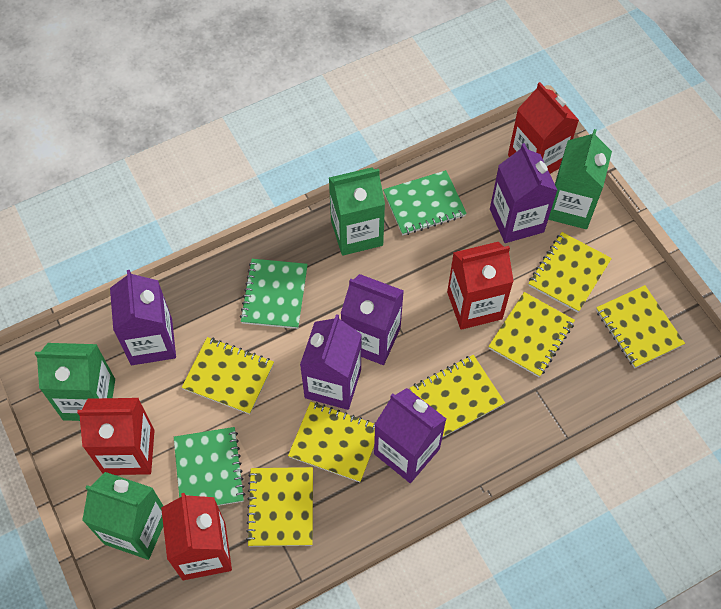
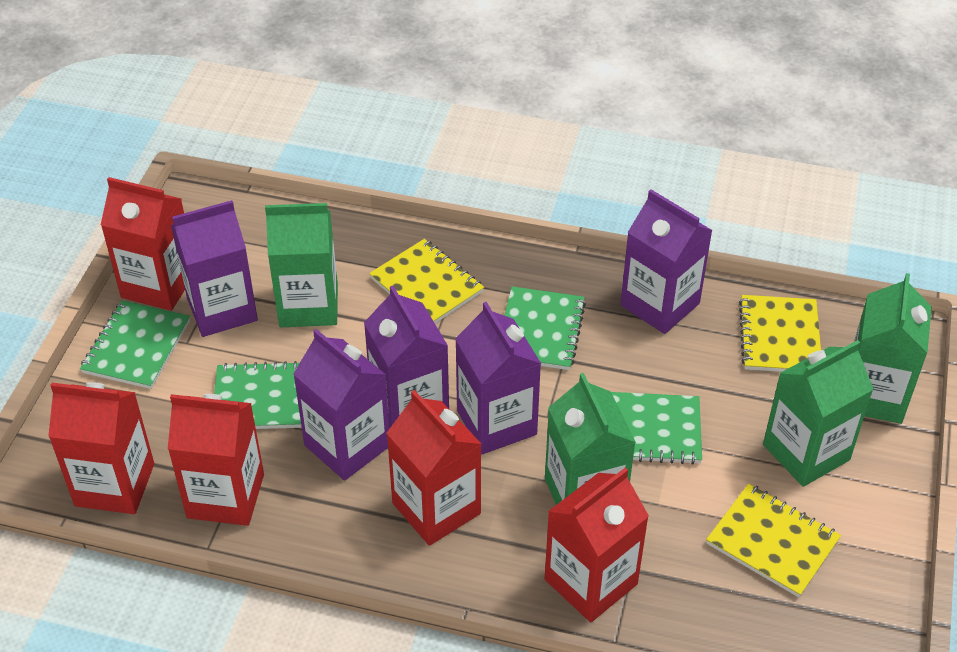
green notebook: [174,427,245,506] [240,259,308,329] [383,170,467,235] = 3 -> [80,300,190,389] [214,361,302,429] [504,286,586,370] [611,392,702,465] = 4
red carton: [77,398,155,475] [161,493,232,580] [447,242,514,330] [508,82,579,174] = 4 -> [48,382,154,514] [101,177,185,311] [168,394,264,526] [387,390,481,546] [545,467,649,622] = 5
yellow notebook: [181,337,274,415] [246,467,313,547] [288,402,376,482] [410,355,505,438] [488,292,575,377] [528,232,612,313] [596,285,685,368] = 7 -> [369,239,484,323] [706,484,841,597] [739,295,821,372] = 3

